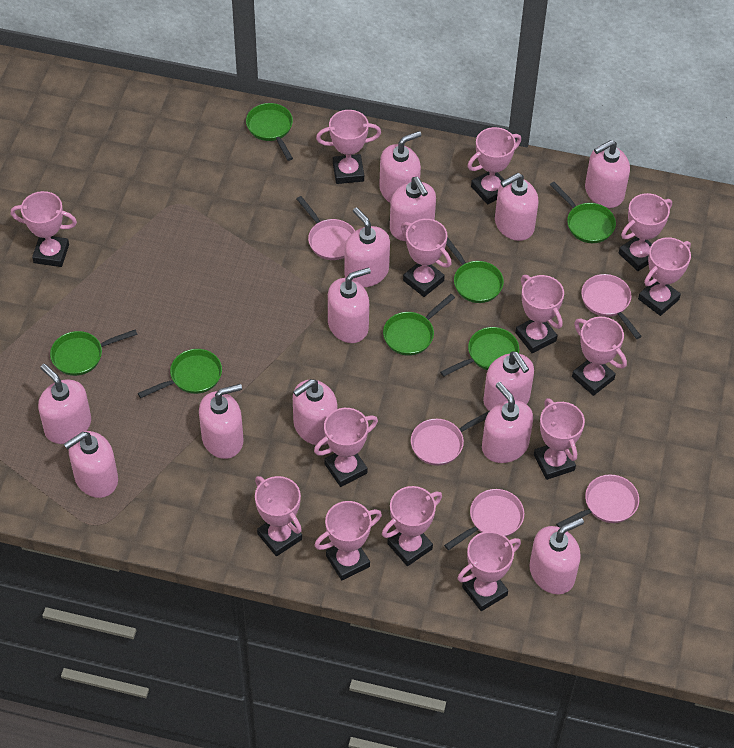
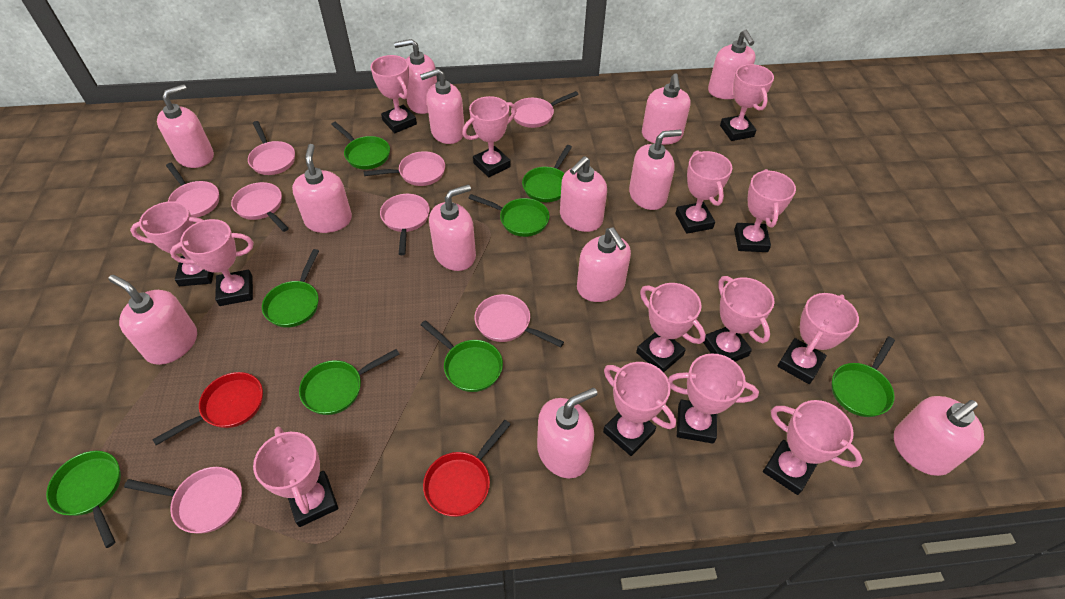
green pan: [50,329,138,376] [138,349,222,398] [246,103,293,161] [383,294,455,356] [440,327,519,377] [446,237,504,303] [550,182,616,243] = 7 -> [46,451,121,548] [262,249,319,328] [299,349,400,415] [331,122,390,169] [420,320,503,392] [468,194,550,237] [522,145,572,202] [831,337,895,417] = 8
pink pan: [297,196,355,260] [411,411,489,466] [444,489,524,550] [556,475,639,528] [581,274,642,339] = 5 -> [124,467,242,534] [166,163,219,218] [231,182,289,232] [248,121,295,175] [364,151,445,186] [380,194,430,255] [474,294,564,347] [511,91,579,128] = 8
red pan: none = 0 -> [152,372,263,445] [423,420,511,517] = 2

